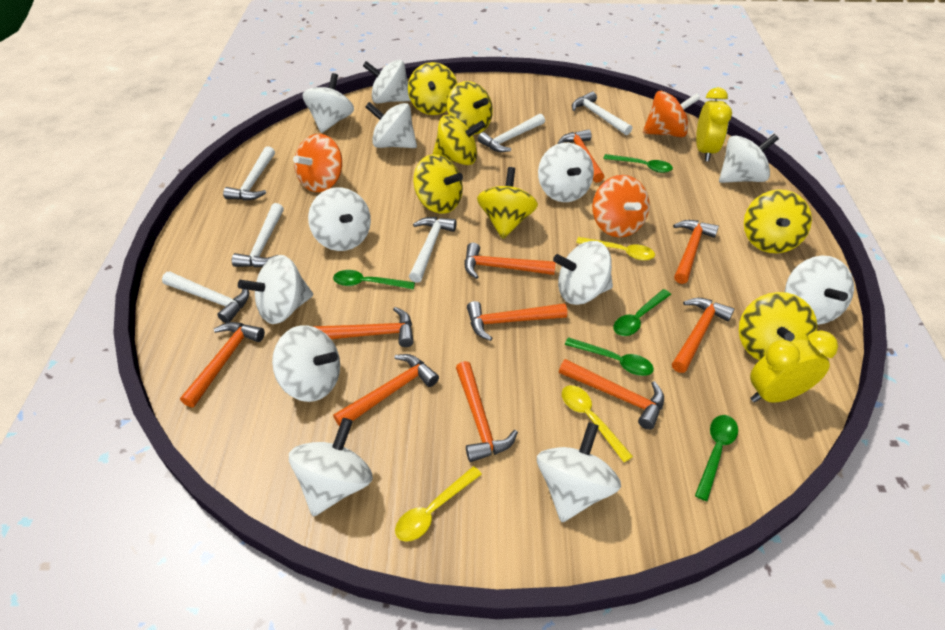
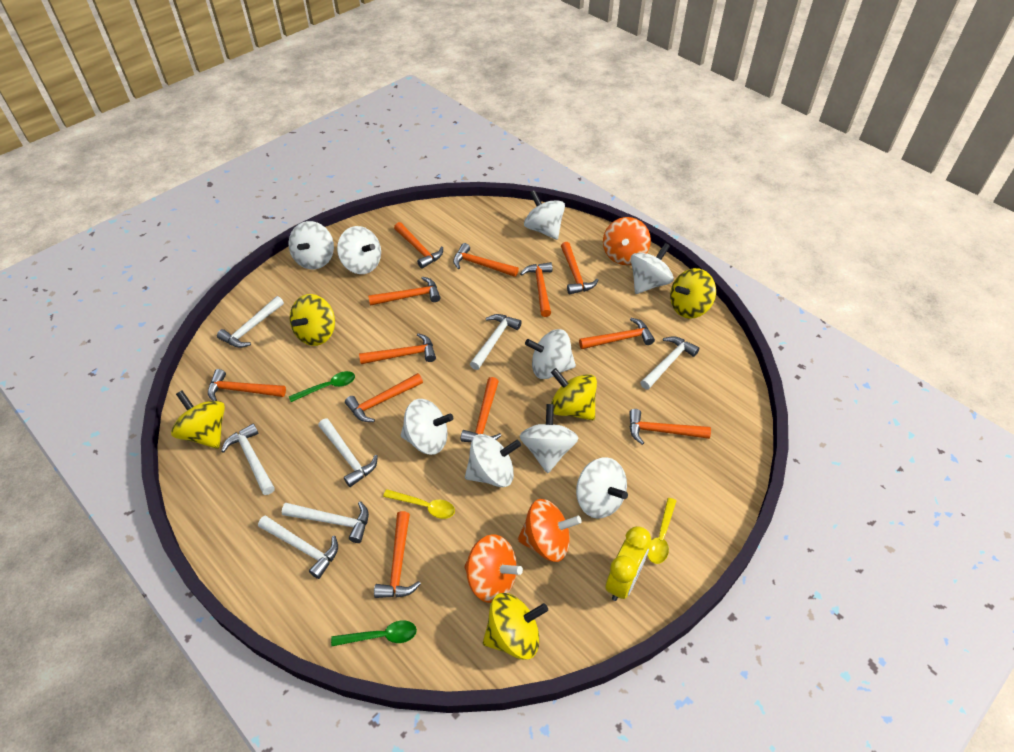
green spoon: [333,270,415,290] [565,337,654,376] [603,154,673,173] [613,289,671,336] [695,415,738,501] = 5 -> [289,371,355,402] [331,620,417,646] = 2
orange hammer: [180,322,265,408] [312,307,414,347] [333,354,439,426] [456,361,518,462] [465,243,556,279] [467,301,567,341] [557,129,604,183] [559,359,664,430] [672,298,734,373] [673,220,719,284] = 10 -> [208,369,286,401] [345,373,423,422] [359,333,436,364] [368,277,441,306] [374,511,421,598] [394,222,443,269] [453,243,519,277] [461,377,501,442] [520,262,552,317] [561,242,598,295] [579,318,655,349] [629,409,711,445] = 12
white hammer: [162,272,249,323] [223,146,275,201] [232,203,284,268] [409,217,457,283] [478,114,545,152] [572,91,632,135] = 6 -> [217,296,284,348] [221,423,275,495] [258,516,338,579] [282,501,369,543] [318,418,378,487] [470,314,522,370] [640,336,700,390] = 7
white spinning top: [238,255,313,324] [272,325,340,402] [289,418,373,516] [302,73,354,133] [308,187,371,251] [363,60,411,103] [365,102,417,148] [537,422,621,522] [538,143,594,202] [553,241,613,305] [719,134,779,183] [785,256,854,325] = 12 -> [288,221,334,269] [337,226,381,274] [401,399,453,455] [465,434,521,487] [520,404,578,473] [524,190,565,240] [525,329,576,379] [576,457,628,519] [631,243,674,294] = 9
yellow clock: [696,87,732,161] [750,331,838,403] = 2 -> [605,526,651,601] = 1
yellow spinning top: [408,62,458,115] [413,154,463,214] [433,115,485,165] [447,81,493,134] [477,167,538,239] [739,292,817,360] [744,189,812,253] = 7 -> [171,391,225,449] [290,294,335,346] [483,593,548,660] [551,368,597,420] [670,268,716,319] = 5
yellow spoon: [395,466,482,542] [562,385,633,462] [576,237,655,260] = 3 -> [383,489,455,519] [647,498,676,564] = 2

